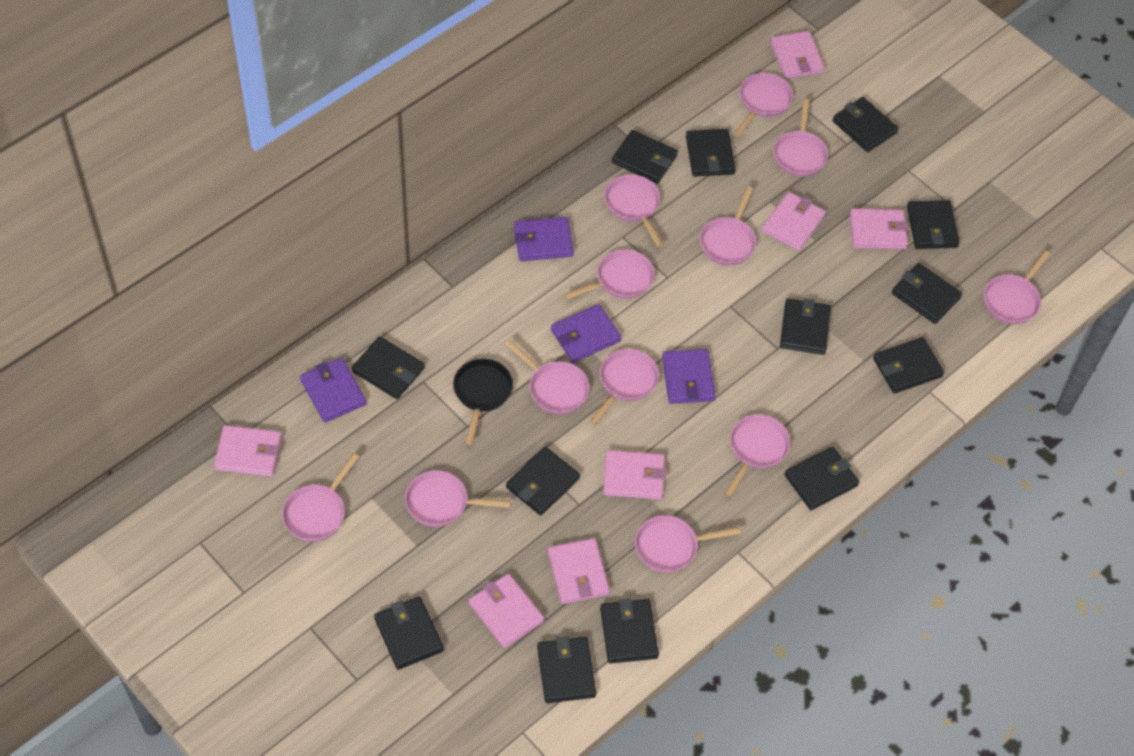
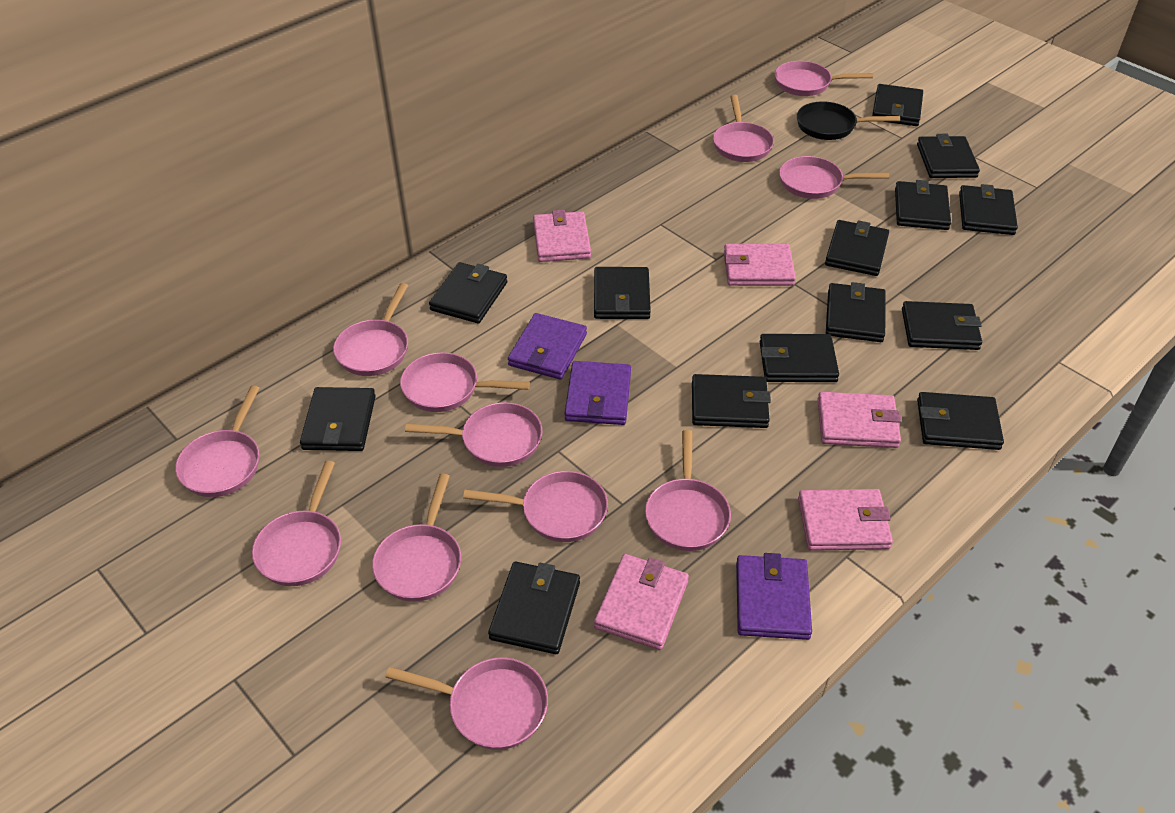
black wallet: [352,336,425,399] [374,596,444,670] [506,446,580,515] [537,636,596,703] [600,598,659,663] [612,130,678,184] [686,129,736,177] [780,298,831,355] [785,446,859,510] [832,97,898,152] [873,337,944,393] [892,263,962,324] [907,200,960,249] = 13 -> [300,387,376,451] [429,262,507,323] [488,562,580,654] [594,267,651,319] [692,374,771,428] [760,334,839,382] [825,220,889,276] [826,282,886,342] [872,84,923,126] [895,180,951,230] [902,301,982,350] [917,134,980,178] [917,392,1004,450] [959,184,1018,235] = 14
pink wallet: [214,425,282,477] [469,574,544,648] [548,538,610,604] [603,450,666,500] [762,192,826,251] [770,31,825,79] [850,208,908,249] = 7 -> [533,210,591,262] [594,554,689,650] [724,244,796,286] [798,489,893,551] [817,392,901,448] = 5
purple wallet: [300,358,367,422] [514,217,574,261] [551,304,621,363] [662,349,716,404] = 4 -> [508,313,587,380] [565,361,631,425] [736,553,812,640] = 3

